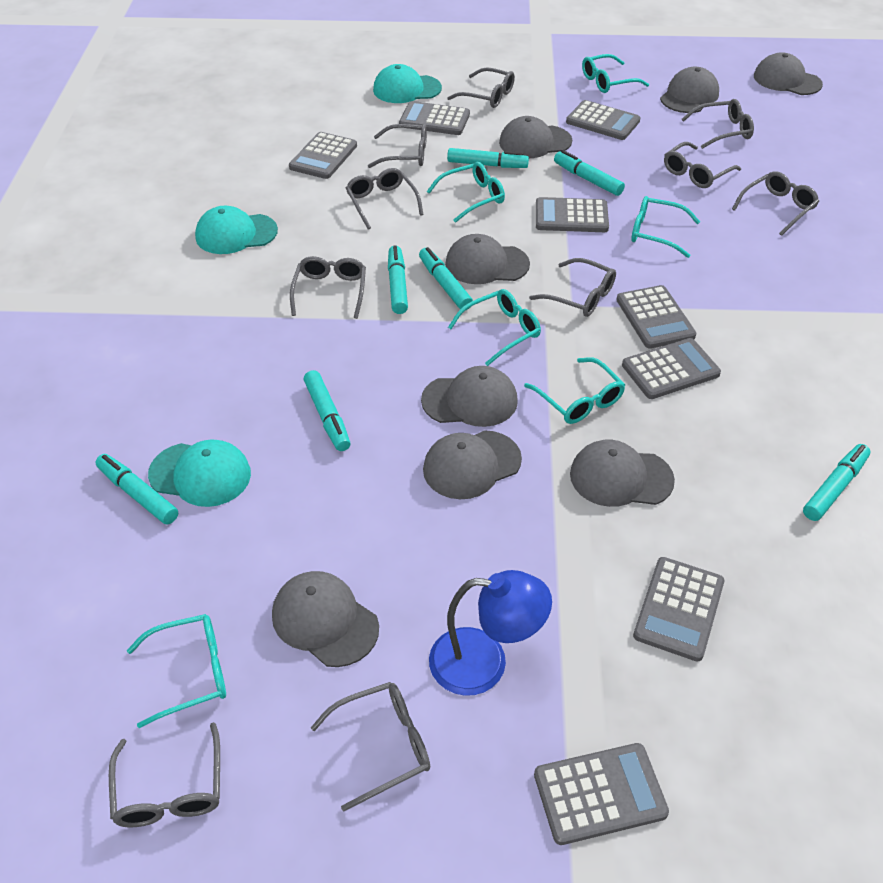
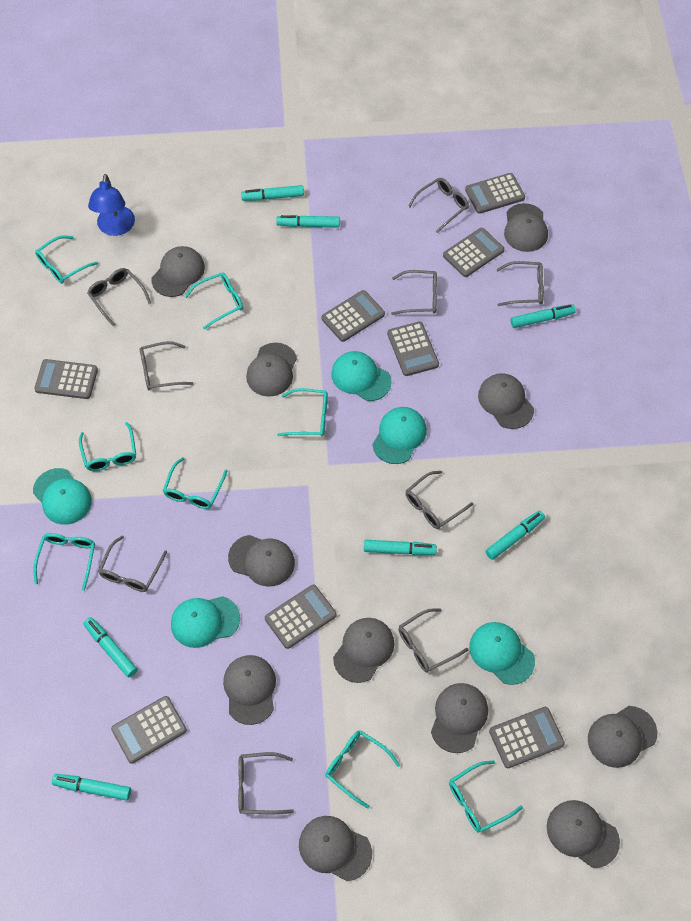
grey cap: [272,571,379,667] [421,366,518,427] [423,430,522,499] [445,234,530,284] [499,116,572,158] [570,440,675,507] [660,67,719,113] [754,52,823,95] = 8 -> [151,246,205,297] [223,655,276,725] [228,535,295,587] [246,343,297,397] [299,816,372,881] [333,618,394,683] [431,683,488,753] [478,373,534,429] [504,203,548,252] [547,800,620,868] [588,706,657,768] = 11
grey glasses: [109,722,220,827] [290,256,366,319] [310,682,430,811] [346,168,423,230] [368,124,427,168] [447,67,515,108] [529,258,616,317] [664,142,741,188] [682,99,754,149] [732,171,819,236] = 10 -> [87,268,151,326] [98,536,167,592] [140,341,194,390] [238,752,294,814] [391,270,437,315] [398,608,469,673] [405,471,473,529] [408,178,469,233] [497,261,544,306] = 9
turquoise cap: [148,439,251,507] [195,206,278,254] [373,64,442,103] = 3 -> [33,468,92,525] [171,596,240,648] [331,351,392,401] [372,407,427,464] [469,622,535,685] = 5
turquoise glasses: [127,614,226,728] [427,162,505,223] [448,289,541,366] [524,357,625,424] [582,54,649,93] [631,196,700,258] = 6 -> [33,533,95,591] [35,235,98,284] [79,422,136,471] [163,457,227,509] [185,272,243,329] [277,388,328,436] [325,730,400,809] [449,761,523,833] = 8

